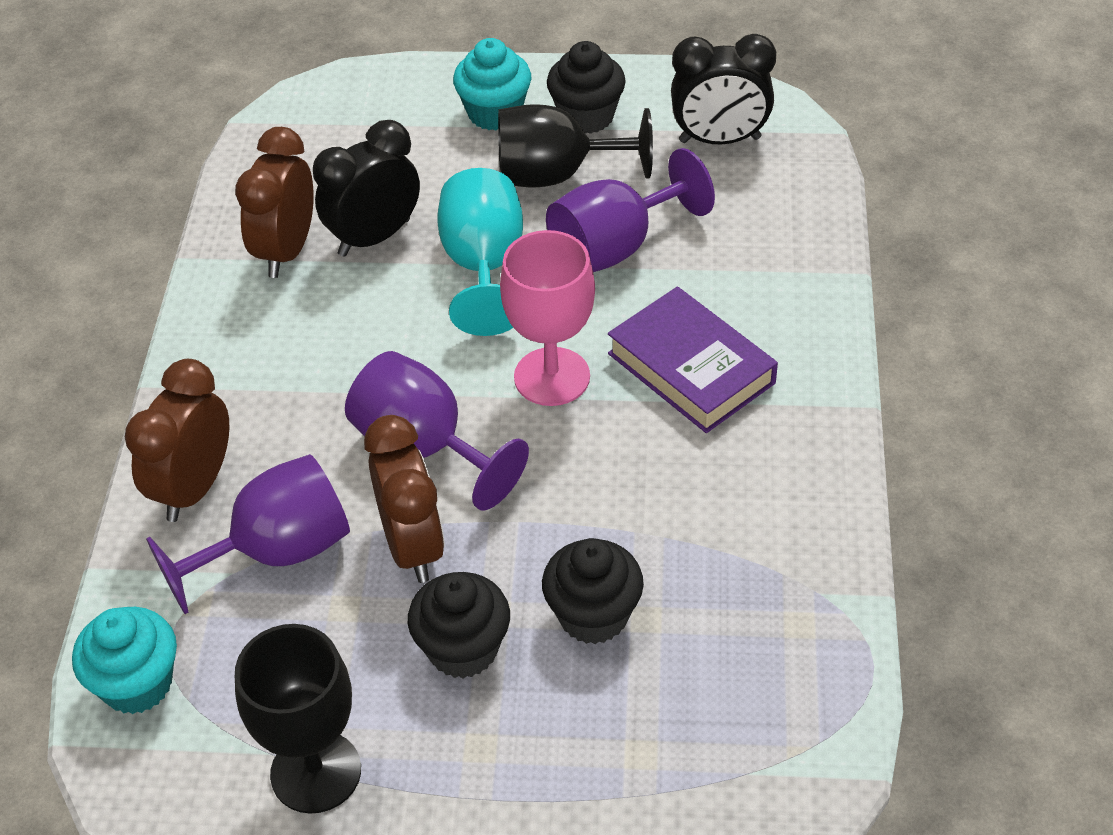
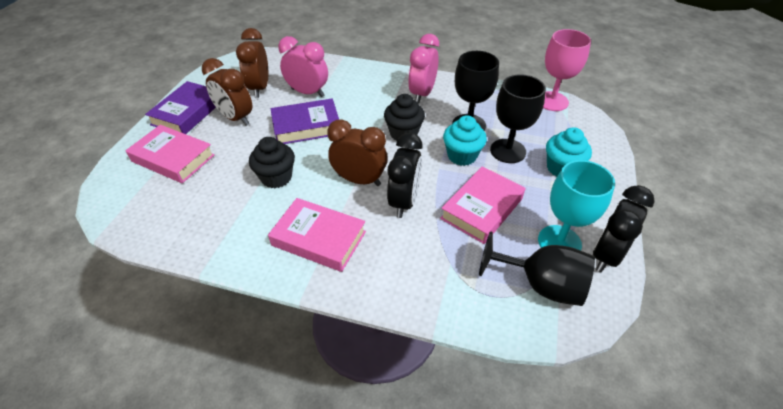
black cupcake: [408,572,510,678] [542,538,644,644] [547,41,626,134] = 3 -> [249,137,295,188] [384,94,425,141] = 2
black goblet: [235,624,361,814] [498,104,653,187] = 2 -> [452,51,499,130] [479,231,595,306] [490,74,546,163] = 3
pink book: none = 0 -> [126,125,215,183] [268,198,366,272] [440,166,525,244] = 3
pink clock: none = 0 -> [278,36,328,97] [408,34,439,103] = 2
purple book: [608,287,778,433] = 1 -> [145,81,216,134] [270,98,339,144] = 2
purple goblet: [146,454,350,614] [345,351,529,511] [546,148,715,272] = 3 -> none = 0

